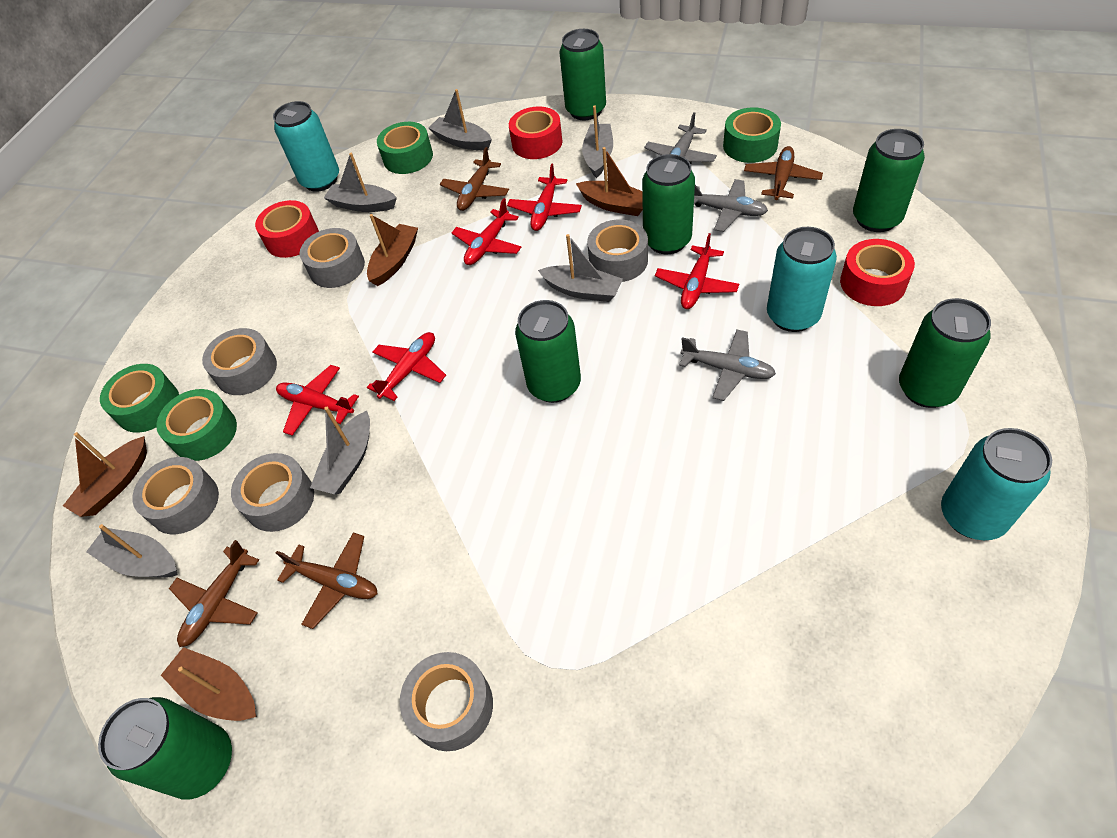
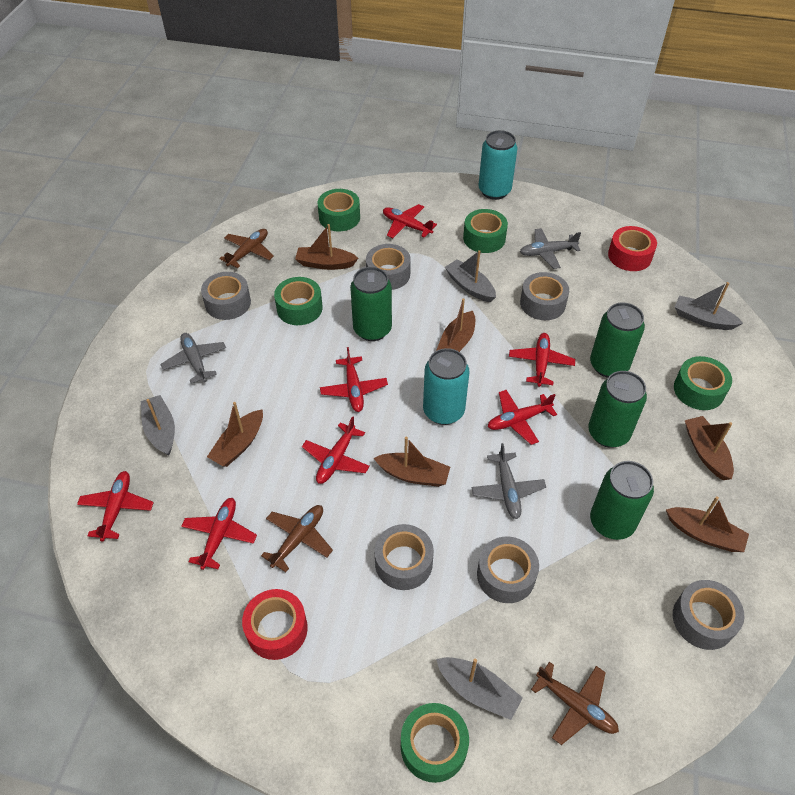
brown boat: [63,432,147,517] [161,647,257,721] [367,214,418,286] [576,147,643,216] = 4 -> [207,402,263,467] [295,224,358,270] [374,437,450,487] [436,298,475,352] [666,496,749,552] [685,416,734,480] = 6
brown plane: [169,540,259,647] [276,532,378,629] [440,147,509,211] [744,146,823,200] = 4 -> [219,229,274,268] [261,505,333,572] [531,662,619,745] = 3
green can: [98,697,232,800] [515,300,581,403] [560,29,606,120] [642,154,695,254] [853,129,925,232] [899,298,991,408] = 6 -> [350,267,392,341] [588,371,647,448] [590,302,645,378] [590,461,654,540] = 4
green tape: [100,364,179,433] [156,389,237,461] [377,122,433,174] [723,107,781,163] = 4 -> [274,277,323,325] [318,189,360,231] [401,703,469,783] [463,209,508,253] [674,356,732,410] = 5
grey boat: [86,524,178,578] [310,407,370,494] [324,153,397,212] [428,89,492,150] [538,234,623,302] [582,106,613,178] = 6 -> [141,395,175,456] [436,657,523,720] [445,250,496,302] [675,282,743,330] = 4
red plane: [276,365,359,436] [367,332,446,401] [451,198,522,265] [507,164,582,231] [655,233,739,309] = 5 -> [77,471,154,542] [181,498,257,570] [302,416,370,484] [320,347,388,412] [383,204,437,238] [488,390,557,445] [509,333,575,387] = 7
red tape: [255,200,319,258] [509,107,563,159] [840,239,915,306] = 3 -> [242,589,308,660] [608,226,657,271] = 2
turquoise can: [273,101,339,192] [767,227,837,332] [941,428,1052,540] = 3 -> [423,348,469,425] [479,130,517,200] = 2

